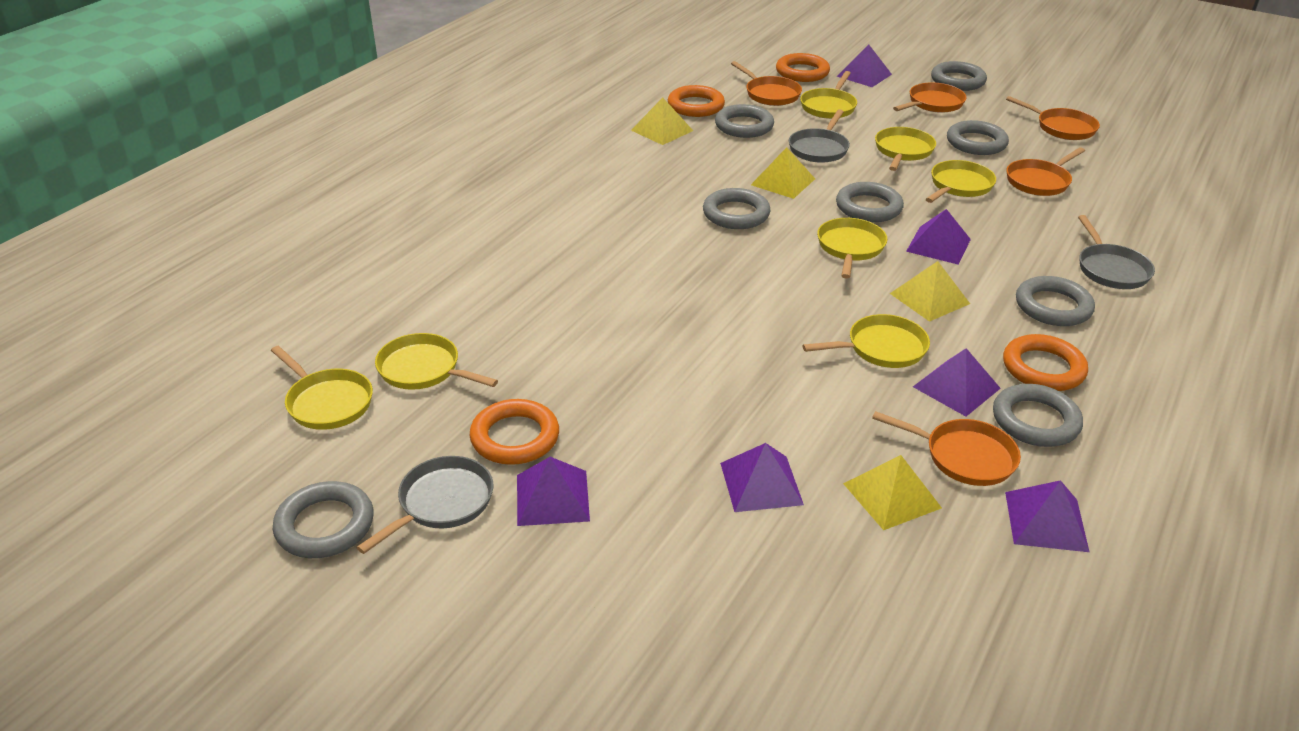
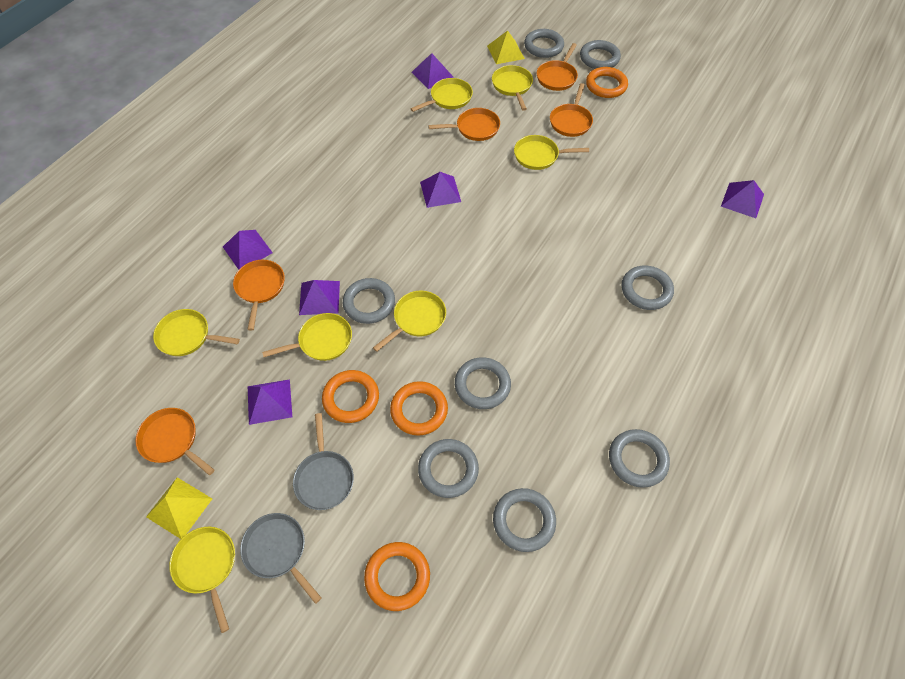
grey pan: [356,456,493,554] [789,109,850,163] [1078,215,1155,289] = 3 -> [240,513,321,604] [293,413,354,510] = 2
yellow pyramid: [631,98,693,145] [751,147,815,199] [843,455,942,530] [890,261,970,322] = 4 -> [146,477,212,539] [487,30,525,64] = 2

